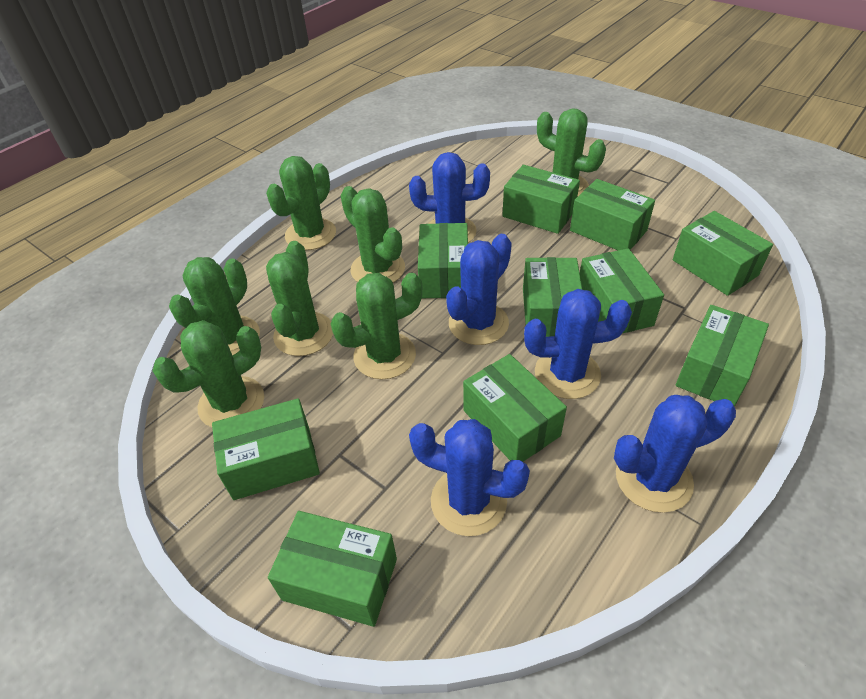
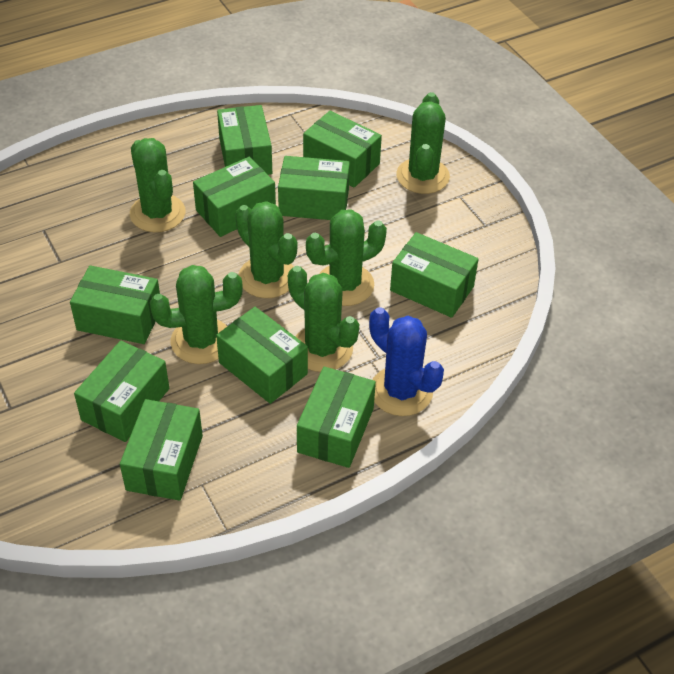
blue cactus: [409,152,490,243] [409,419,530,536] [446,234,512,345] [524,289,632,399] [614,395,736,513] = 5 -> [369,307,444,416] = 1
green cactus: [152,320,264,427] [169,257,260,355] [266,156,336,250] [266,241,333,356] [331,273,422,379] [341,186,405,283] [537,108,606,197] = 7 -> [130,138,185,232] [150,265,243,364] [235,201,297,298] [288,266,359,372] [306,209,387,306] [396,92,450,194] = 6

